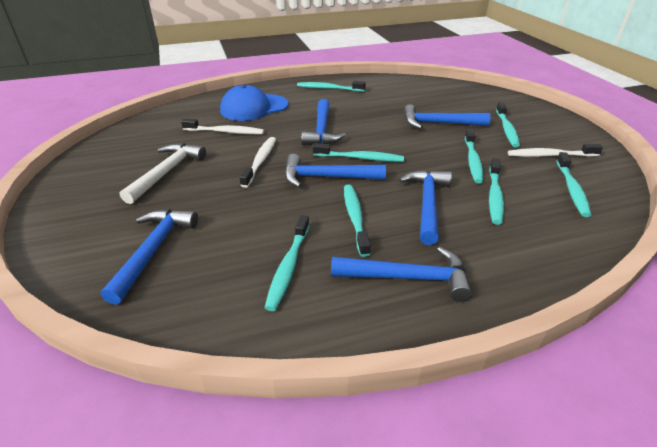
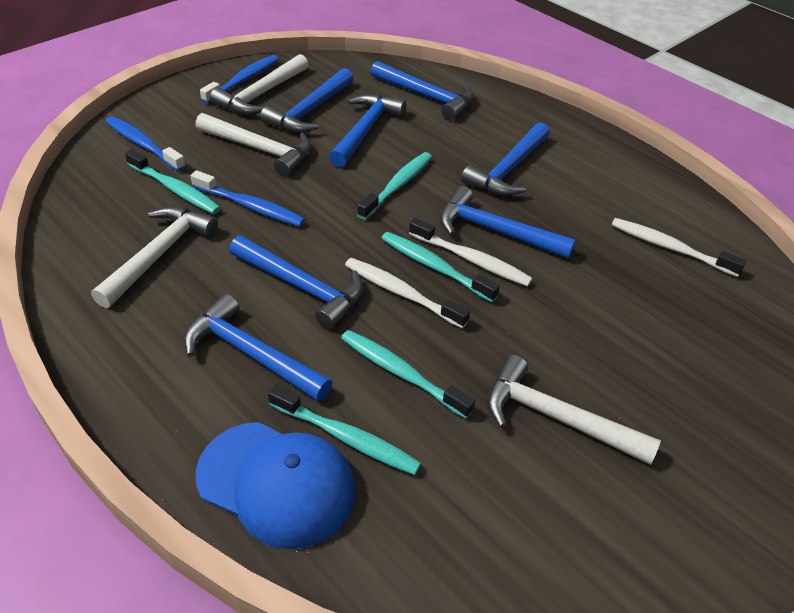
blue hammer: [101,209,198,305] [284,154,386,188] [301,99,346,145] [331,247,472,302] [399,170,452,245] [404,104,491,129] = 6 -> [184,294,333,402] [229,236,363,329] [260,68,353,133] [329,94,406,167] [371,61,474,120] [440,186,576,259] [461,122,550,196] = 7
blue toothbrush: none = 0 -> [106,116,186,171] [191,170,305,227] [200,55,279,104] = 3
turquoise toothbrush: [265,215,310,311] [297,81,366,92] [313,143,404,162] [344,185,370,257] [465,128,483,184] [489,158,504,225] [496,102,520,147] [556,152,592,217] = 8 -> [125,149,221,214] [268,385,421,475] [341,330,475,419] [357,152,432,220] [381,232,500,302] = 5
white hammer: [120,143,206,204] = 1 -> [91,206,218,308] [195,113,311,176] [210,54,309,115] [487,355,661,465] = 4

